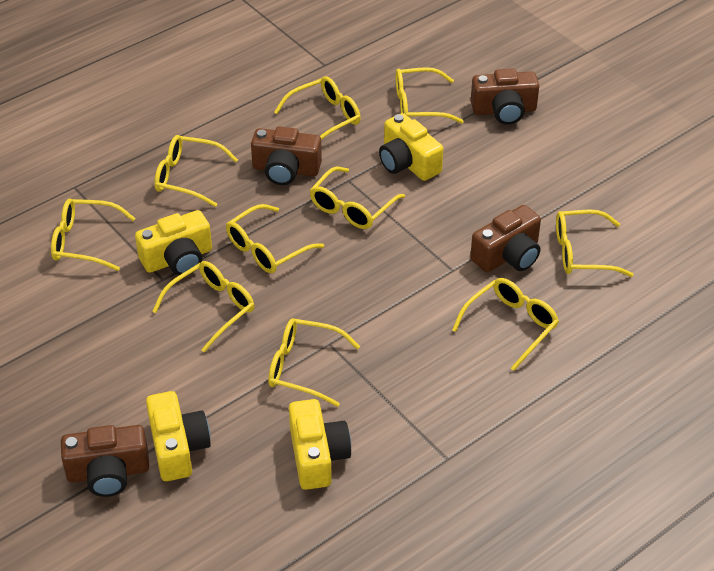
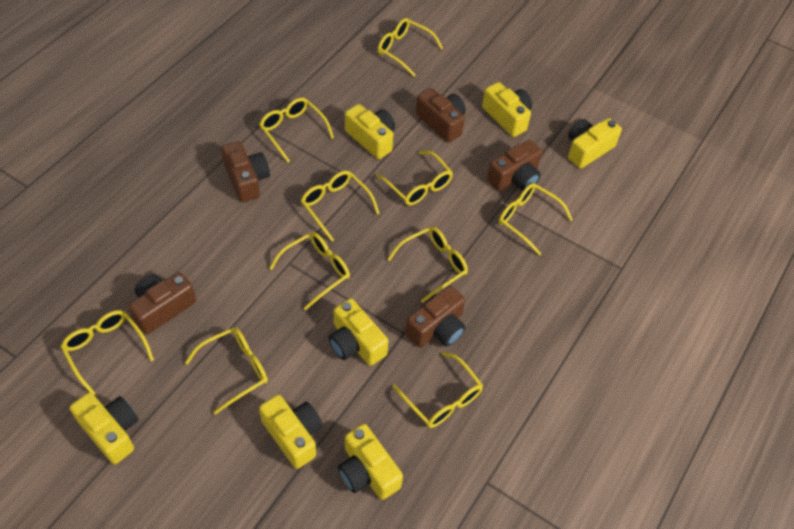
brown camera: [61,425,149,497] [251,126,322,185] [470,205,541,272] [471,68,539,125] = 4 -> [128,272,196,334] [221,141,270,202] [405,286,466,348] [416,88,466,143] [487,140,542,191] = 5
yellow camera: [135,210,212,275] [146,391,211,481] [289,399,351,490] [379,113,443,181] = 4 -> [70,392,138,464] [259,394,323,469] [328,298,388,366] [338,424,403,500] [345,104,395,159] [482,82,532,137] [568,118,622,169] = 7

